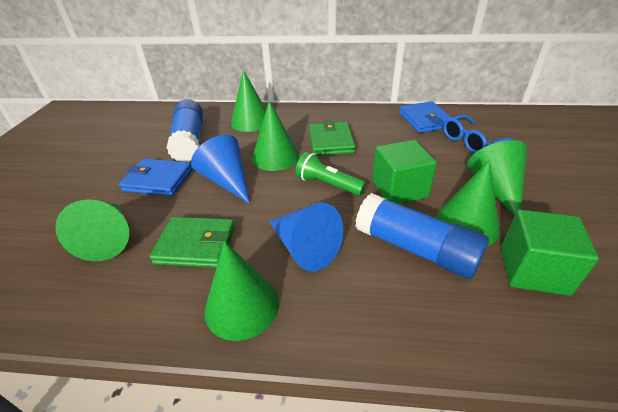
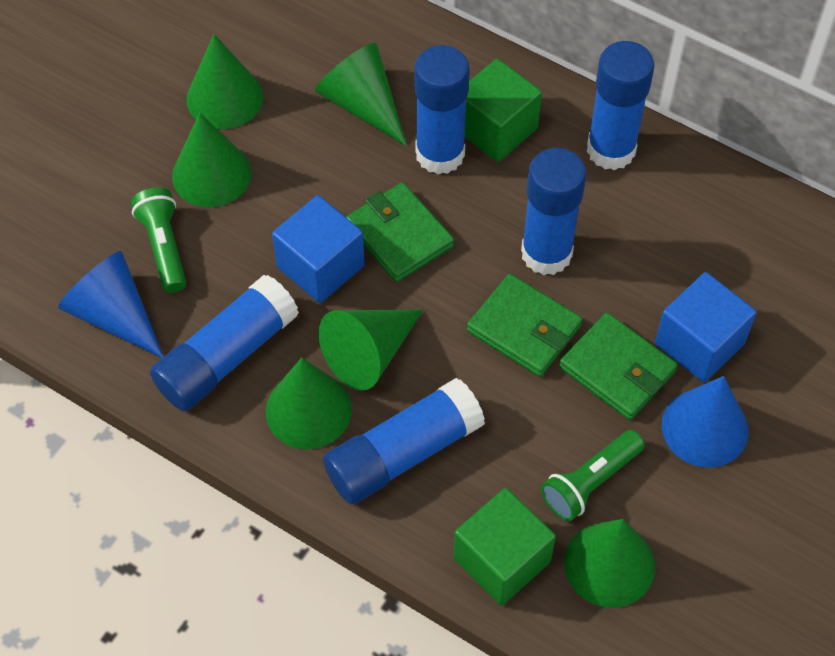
blue cube: none = 0 -> [272,195,365,303] [655,272,756,383] = 2
blue glasses: [443,115,513,153] = 1 -> none = 0
blue glue stick: [166,99,203,162] [355,193,489,279] = 2 -> [150,275,299,411] [323,378,485,504] [414,45,470,174] [521,148,586,275] [587,41,654,170] = 5
blue wallet: [119,158,193,197] [399,101,452,133] = 2 -> none = 0
green flashlight: [296,152,366,196] = 1 -> [131,187,186,293] [541,430,645,521] = 2
green wallet: [150,217,235,268] [309,120,356,156] = 2 -> [346,182,454,282] [467,274,583,377] [559,313,678,420] = 3

